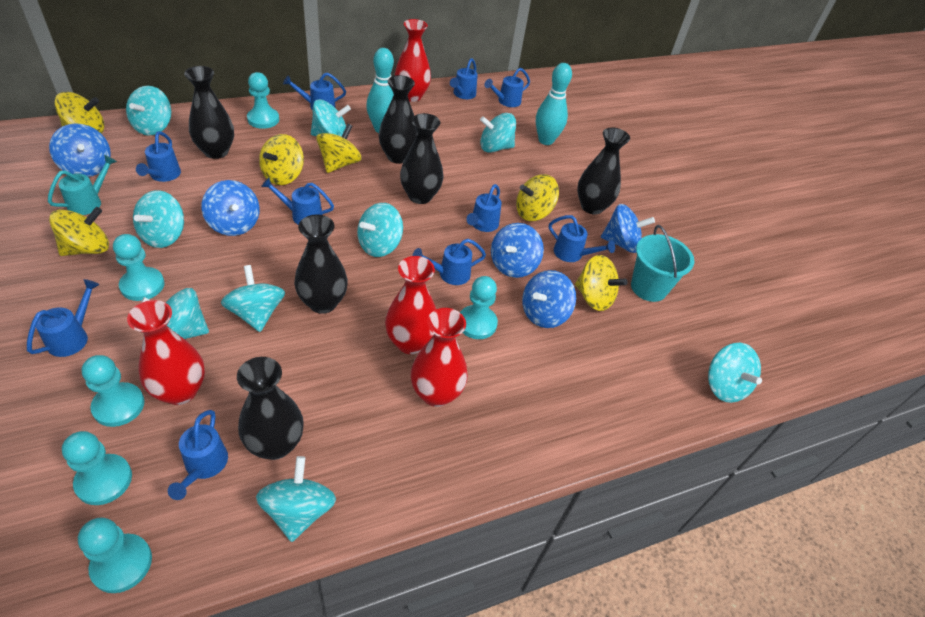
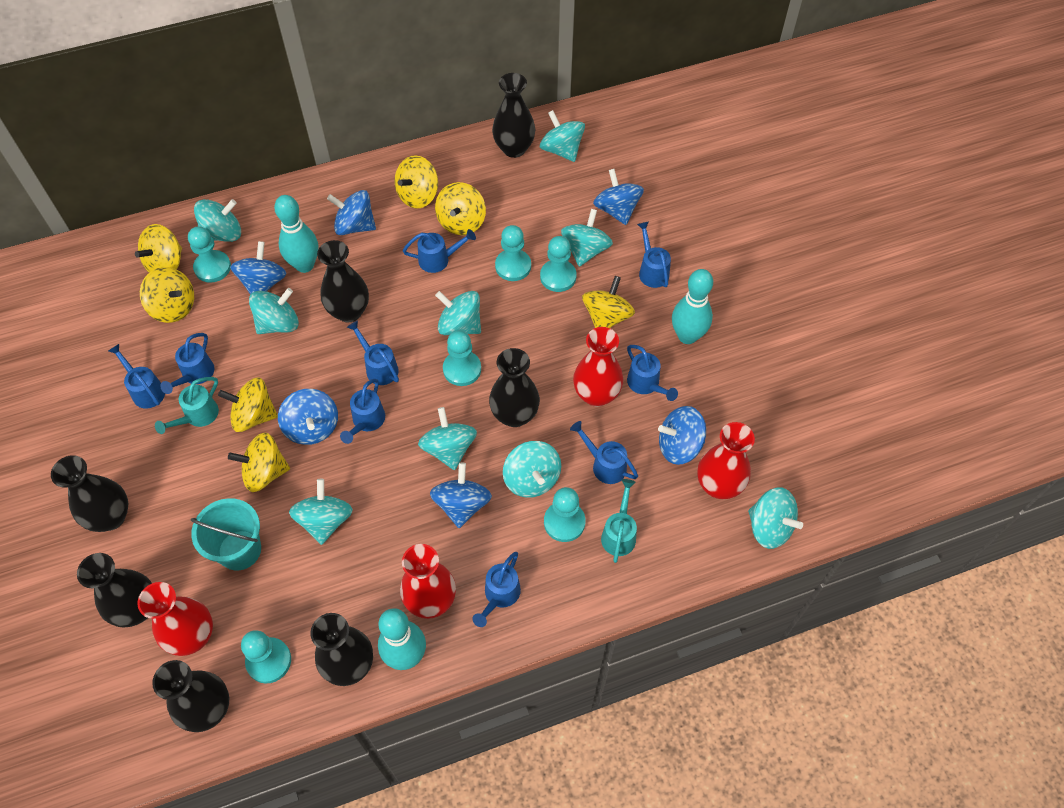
black vase: [184,66,234,159] [237,357,304,460] [294,214,348,314] [378,75,417,164] [400,113,443,204] [577,128,630,215] = 6 -> [51,455,128,532] [77,553,152,628] [152,660,229,732] [310,613,373,686] [317,240,369,322] [489,348,540,427] [492,73,536,158] = 7
blue spinning top: [49,123,111,177] [201,180,260,236] [491,223,544,278] [522,270,576,328] [601,204,655,253] = 5 -> [230,241,287,295] [278,389,338,445] [327,190,376,235] [430,463,492,528] [593,169,644,225] [658,406,706,465] = 6
blue watering can: [27,279,100,357] [136,131,181,182] [168,410,228,500] [261,177,334,225] [283,73,346,110] [412,239,486,285] [450,58,478,99] [466,184,502,232] [484,68,530,107] [549,215,615,262] = 10 -> [108,344,165,409] [160,333,215,394] [340,379,385,444] [347,320,399,385] [403,229,476,273] [473,552,521,627] [570,421,638,484] [627,345,678,401] [637,221,671,288] = 9
turquoise bowling pin: [366,48,394,133] [536,63,572,145] = 2 -> [274,195,318,273] [378,608,426,670] [672,269,713,344] = 3
turquoise watering can: [48,155,117,215] = 1 -> [155,377,219,434] [601,479,637,563] = 2
yellow spinning top: [49,207,109,256] [54,92,104,134] [259,134,304,185] [316,124,362,173] [516,174,559,221] [575,255,628,311] = 6 -> [135,224,182,273] [140,267,194,323] [218,377,278,432] [228,432,290,492] [395,155,438,208] [435,182,486,235] [582,276,635,328] = 7

